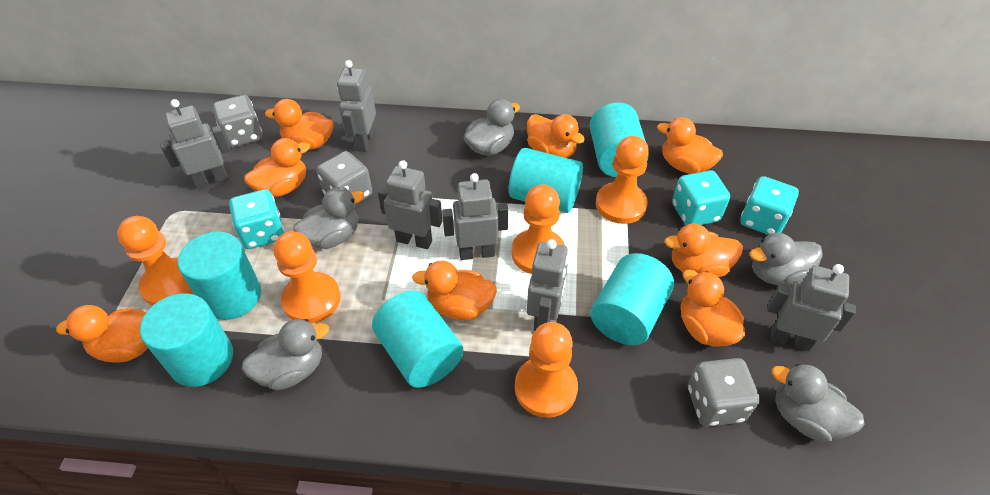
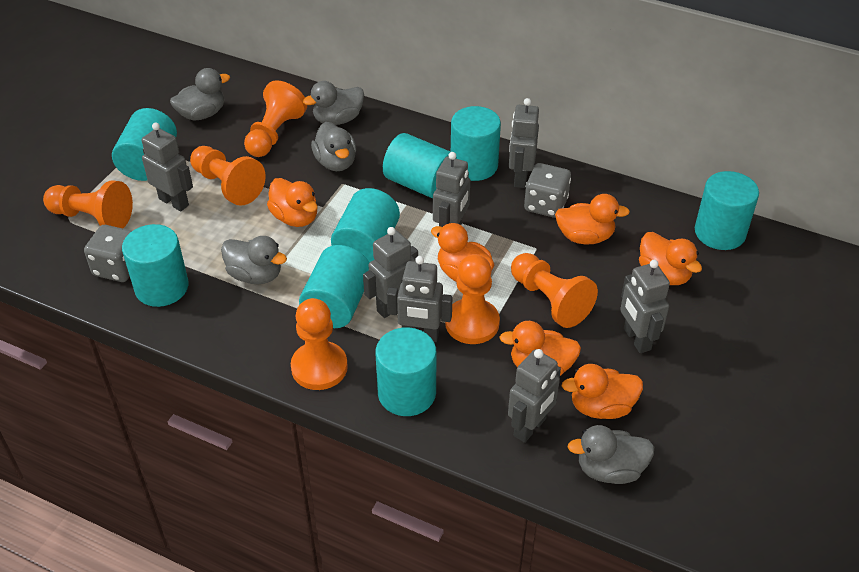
grey dice: [213,95,262,148] [316,151,372,205] [688,358,760,427] = 3 -> [84,225,132,282] [524,163,571,218] = 2
grey robot: [160,99,230,189] [337,60,376,152] [378,160,443,249] [442,173,508,260] [527,239,569,331] [767,264,856,351] = 6 -> [142,123,193,211] [363,227,418,318] [387,256,452,342] [433,152,470,227] [508,349,561,443] [509,98,539,188] [620,260,670,353] = 7
orange duck: [56,305,148,363] [244,138,310,197] [265,99,334,150] [412,261,497,320] [527,114,585,158] [657,117,723,174] [664,223,743,277] [681,270,745,347] = 8 -> [267,178,318,227] [431,223,494,282] [499,321,581,376] [555,194,630,244] [562,364,643,419] [639,232,702,285] = 6
orange pawn: [117,216,194,306] [274,231,341,324] [511,184,565,274] [515,322,578,418] [596,136,649,224] = 5 -> [43,181,133,228] [190,146,266,206] [244,80,307,157] [291,298,348,390] [445,254,500,344] [511,253,598,328] = 6
turquoise cylinder: [140,293,233,387] [178,232,261,320] [372,291,464,388] [509,148,583,213] [590,102,649,177] [591,253,674,345] = 6 -> [112,108,177,181] [122,224,189,307] [299,245,369,328] [331,188,400,263] [376,327,437,416] [383,133,457,199] [451,106,501,181] [695,171,759,250] = 8
turquoise dice: [229,189,284,249] [672,170,730,225] [740,176,799,235] = 3 -> none = 0

